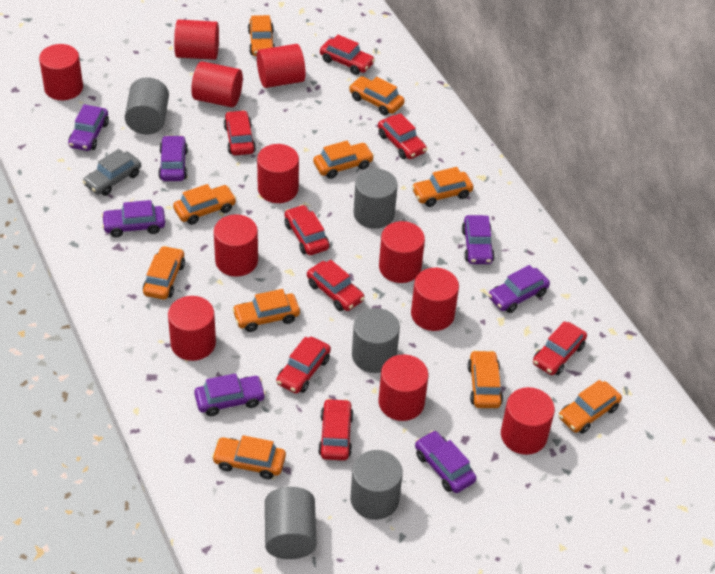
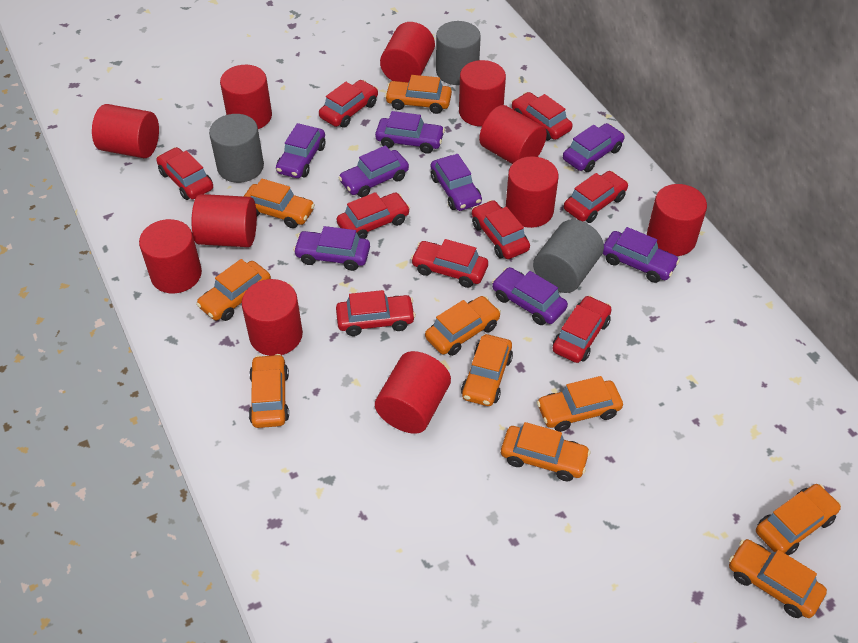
grey car: [82,149,141,196] = 1 -> none = 0
grey cylinder: [125,77,169,135] [265,487,317,559] [350,450,403,520] [352,308,400,373] [354,169,398,229] = 5 -> [209,114,264,183] [436,21,481,85] [533,219,604,293] = 3
purple car: [68,104,109,151] [101,200,165,237] [158,135,188,181] [194,373,266,416] [415,430,476,493] [462,215,495,264] [488,265,550,313] = 7 -> [276,123,325,178] [293,226,370,271] [338,145,409,197] [375,111,445,154] [431,154,482,211] [492,267,568,325] [563,123,625,172] [602,227,680,283] = 8
red car: [224,110,256,155] [276,337,331,394] [284,205,329,255] [307,260,365,311] [318,398,354,461] [320,35,375,75] [378,113,427,159] [533,321,587,375] = 8 -> [156,147,213,200] [319,80,378,128] [336,290,416,336] [337,192,410,239] [411,239,488,288] [472,200,530,259] [512,92,573,141] [552,295,612,363] [564,171,628,223] = 9

